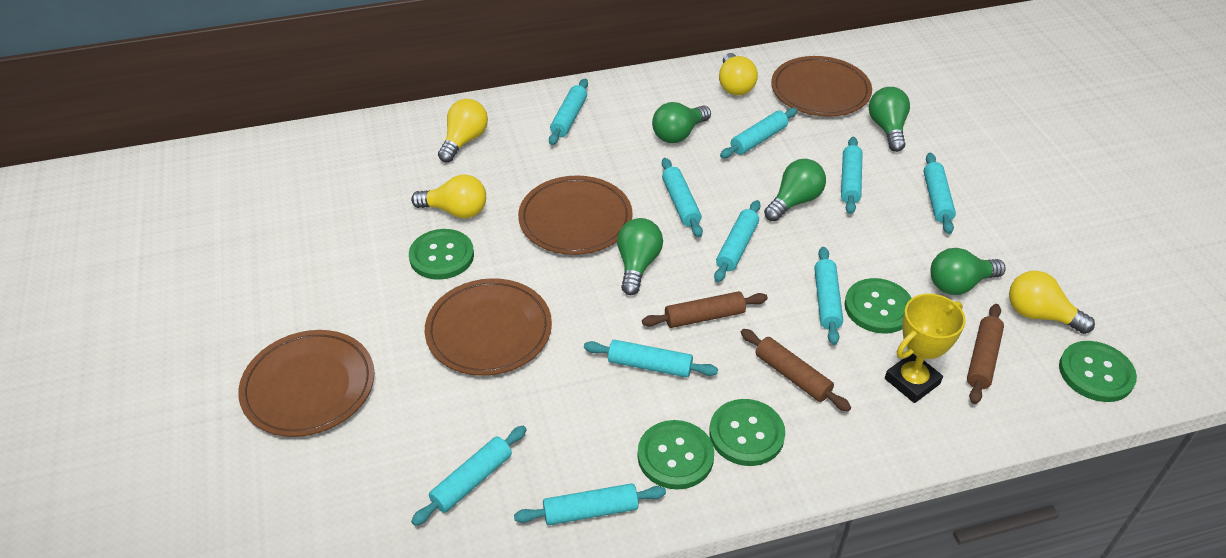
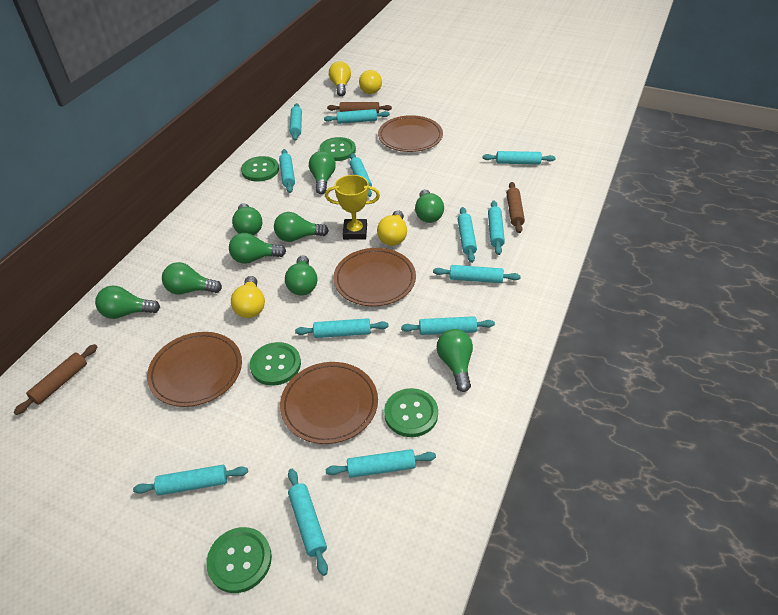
green light bulb: [617,218,663,295] [652,102,711,143] [764,159,826,221] [869,87,910,152] [930,248,1006,295] = 5 -> [95,286,160,319] [162,262,222,294] [229,233,286,264] [232,203,263,235] [274,212,329,242] [285,255,317,295] [309,151,336,194] [415,190,444,223] [437,329,473,392] = 9
turquoise rolling pin: [411,426,527,526] [514,483,666,525] [549,79,588,145] [584,340,718,378] [662,158,703,237] [714,200,761,282] [720,108,798,158] [814,247,843,345] [841,137,863,214] [923,153,956,234] = 10 -> [133,465,248,496] [279,149,295,193] [288,469,328,576] [290,103,302,141] [295,318,389,338] [324,109,390,124] [326,449,436,478] [350,153,372,197] [401,316,495,335] [433,265,521,283] [458,207,477,263] [483,151,555,165] [488,200,505,255] = 13

